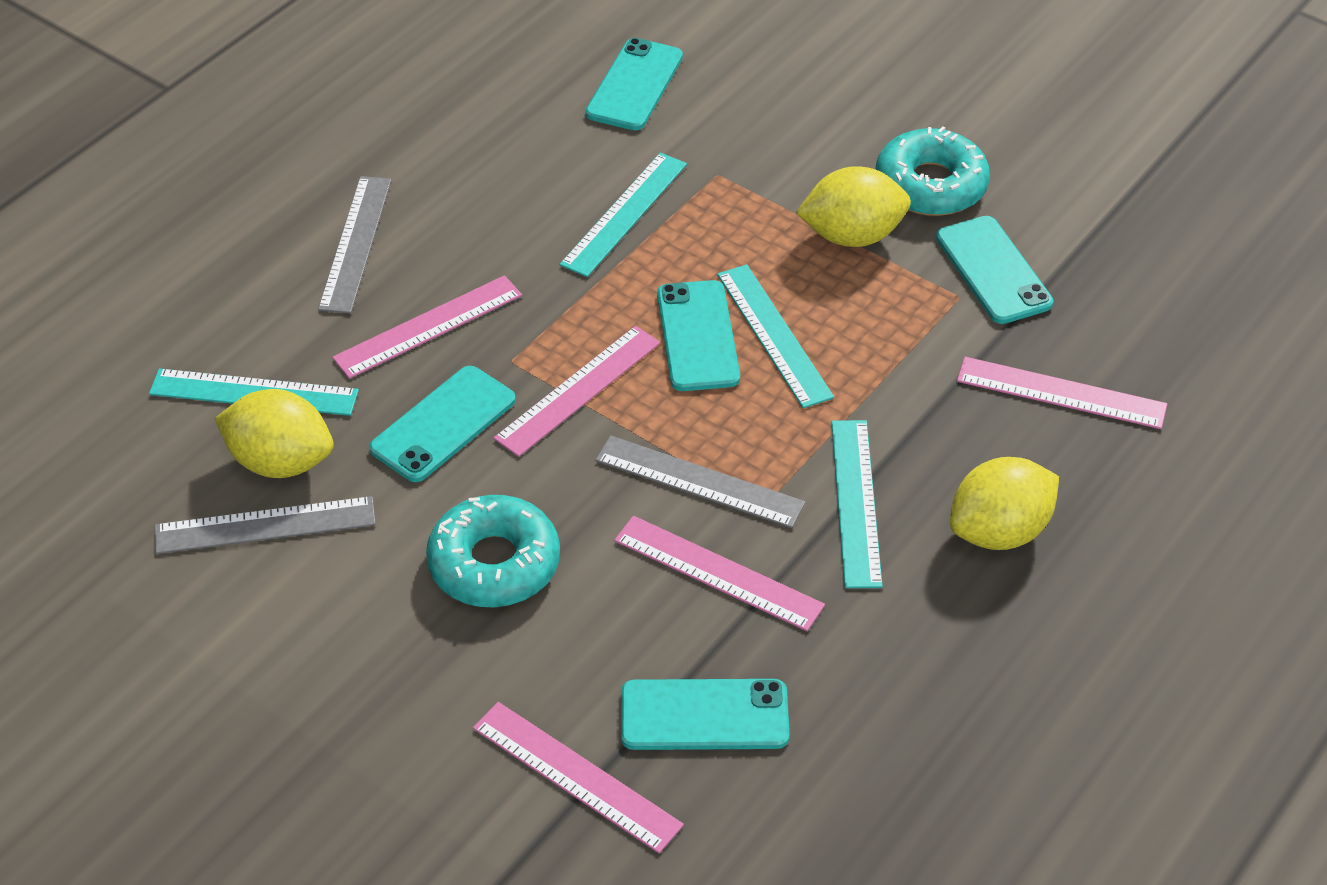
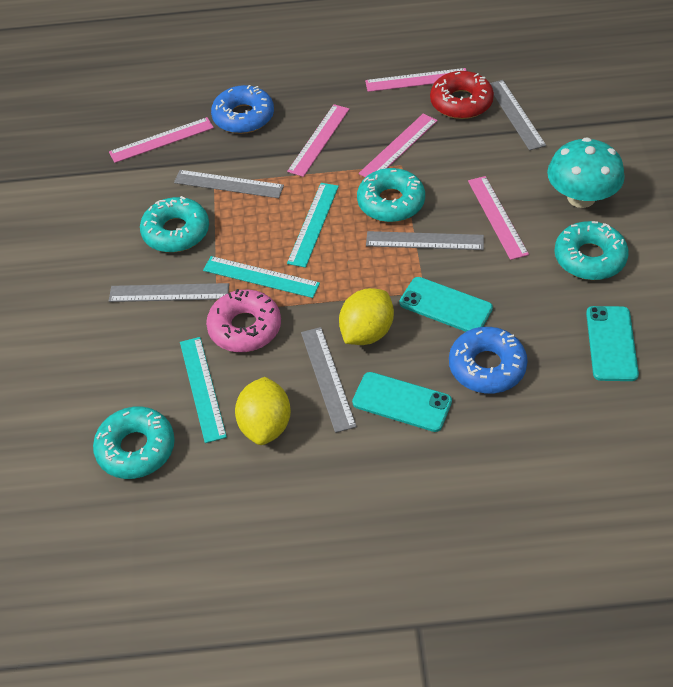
blue donut: none = 0 -> [211,85,274,134] [449,327,528,394] = 2
grey ruler: [155,496,376,554] [318,176,391,313] [595,435,805,528] = 3 -> [109,283,229,302] [174,170,284,198] [301,327,357,433] [366,231,484,250] [490,80,546,150] = 5
pink donut: none = 0 -> [206,289,281,352] = 1
red donut: none = 0 -> [430,71,494,119] = 1
turquoise donut: [426,495,560,607] [876,126,990,216] = 2 -> [93,406,175,479] [140,196,209,253] [357,168,425,222] [554,221,629,280] = 4
turquoise mushroom: none = 0 -> [547,137,625,208] = 1
turquoise phone: [369,366,516,482] [586,38,683,130] [621,679,789,750] [657,280,740,391] [936,216,1054,324] = 5 -> [352,372,452,432] [399,277,493,332] [586,306,639,381] = 3
turquoise ruler: [149,368,359,416] [560,153,687,277] [717,264,834,408] [831,420,883,588] = 4 -> [180,337,227,443] [203,256,320,298] [287,183,339,268] = 3
yellow lemon: [215,389,333,478] [796,166,911,247] [950,457,1059,550] = 3 -> [235,377,291,445] [339,288,394,345] = 2

